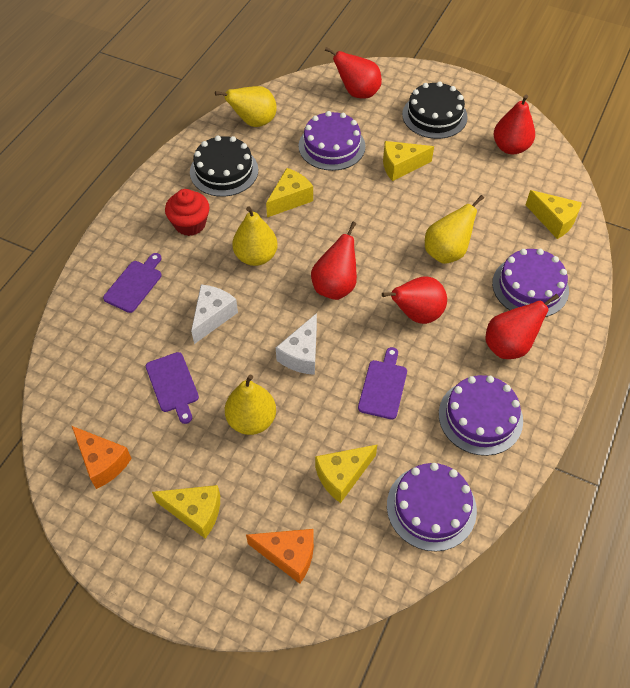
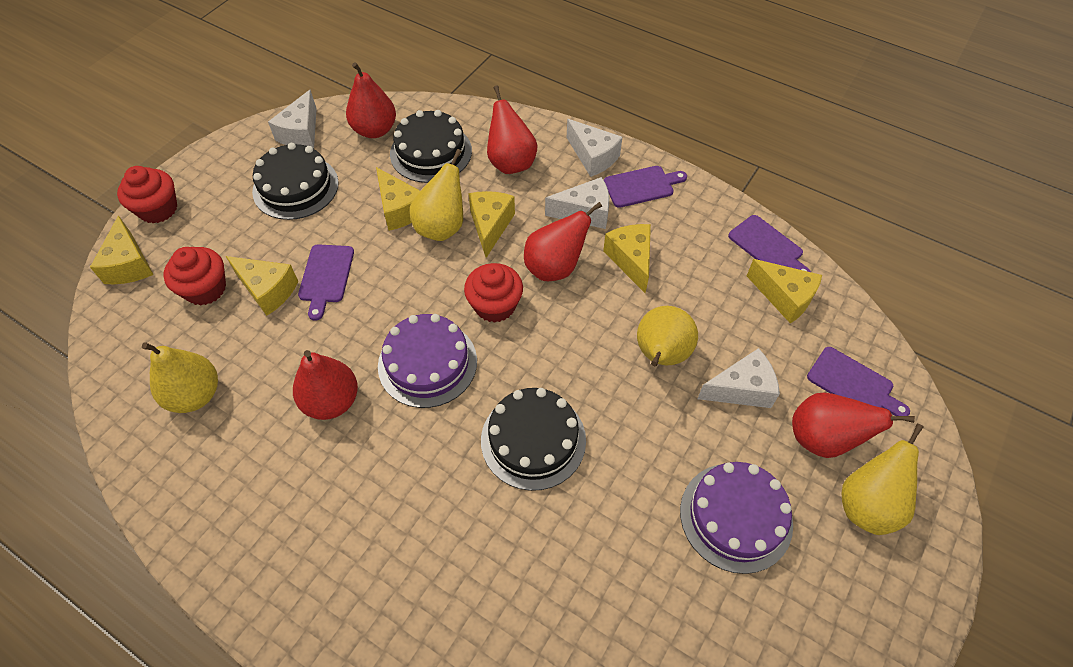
black cake: [190,135,258,197] [402,81,468,139] = 2 -> [252,143,339,220] [390,110,472,183] [481,388,586,491] = 3
orange cheese: [72,426,132,489] [246,529,314,584] = 2 -> none = 0
purple cake: [299,111,366,171] [387,463,477,552] [439,375,523,456] [492,249,569,317] = 4 -> [378,314,477,408] [680,462,793,574] = 2
purple cutting board: [103,253,162,313] [146,352,199,424] [358,347,407,420] = 3 -> [298,244,354,321] [604,166,687,208] [728,215,811,272] [807,347,910,416] = 4
red cupcake: [165,189,209,236] = 1 -> [117,166,177,223] [163,247,226,306] [464,263,523,323] = 3
white cheese: [191,285,238,344] [276,313,317,375] = 2 -> [268,89,317,148] [545,177,609,229] [567,119,622,177] [697,348,780,408] = 4
yellow cheese: [152,485,220,539] [266,168,313,217] [315,444,378,503] [383,141,434,181] [526,190,582,239] = 5 -> [90,215,154,284] [226,256,298,316] [376,167,420,231] [468,191,515,258] [603,224,651,293] [747,259,822,323] = 6

